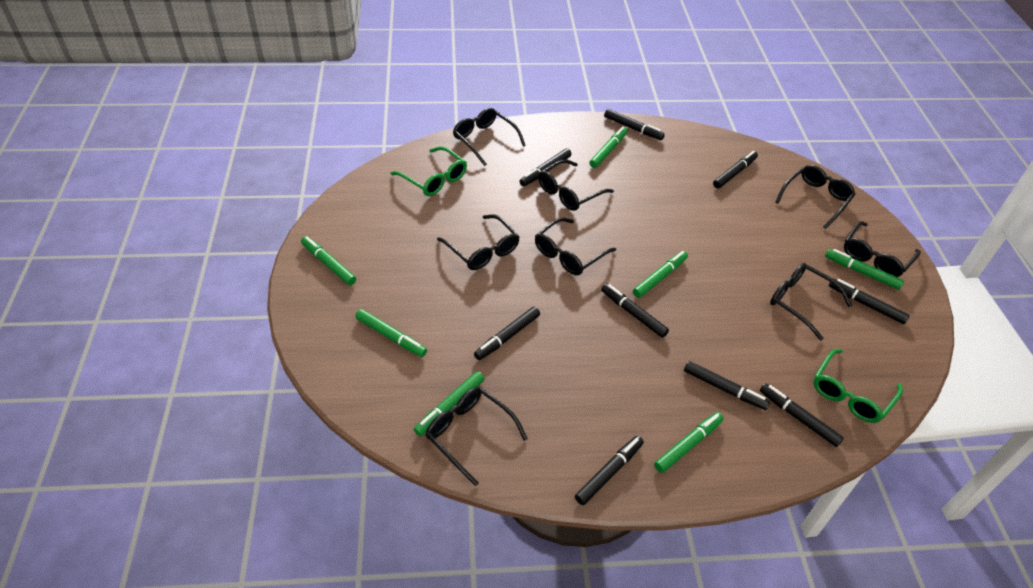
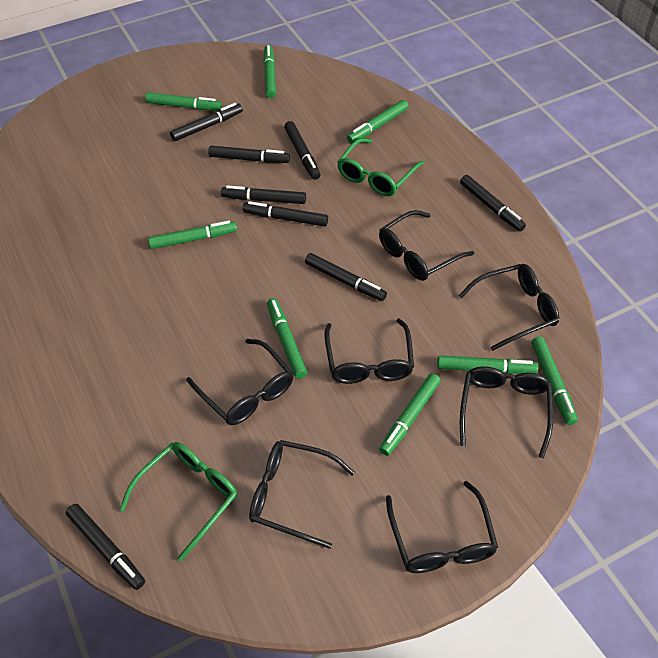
black glasses: [425,387,528,486] [437,214,520,270] [453,108,526,166] [535,217,616,275] [538,159,614,211] [770,263,852,340] [775,165,856,229] [844,221,921,277] = 8 -> [186,339,293,425] [249,440,355,549] [324,318,414,384] [379,210,474,281] [386,481,498,573] [458,264,559,351] [460,366,553,458] = 7
black marker: [474,307,540,360] [519,148,572,186] [575,436,644,505] [601,284,669,338] [604,109,665,140] [684,361,770,410] [713,151,758,188] [760,383,844,447] [829,279,910,324] = 9 -> [66,504,145,590] [170,103,243,141] [208,146,290,163] [221,185,306,204] [242,201,328,227] [284,121,320,180] [305,253,387,301] [460,175,526,232] = 8
green marker: [301,236,356,285] [355,309,427,357] [414,371,484,436] [589,127,627,168] [633,251,688,298] [654,412,723,473] [825,249,904,290] = 7 -> [145,92,222,111] [148,221,237,249] [263,45,276,98] [267,298,307,379] [347,100,408,143] [379,373,441,456] [437,355,539,374] [531,337,578,425] = 8

